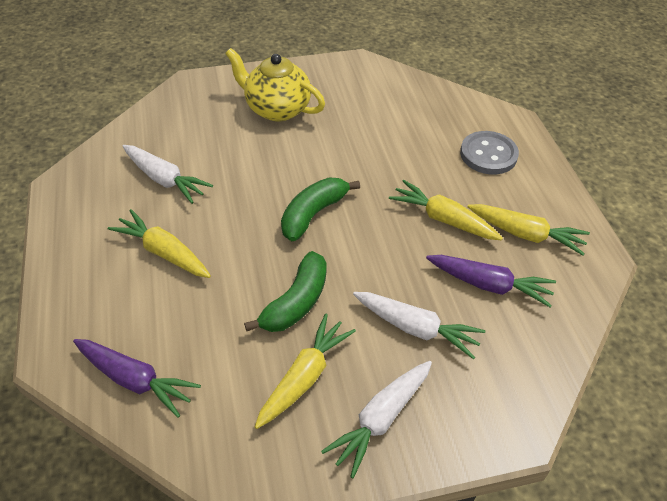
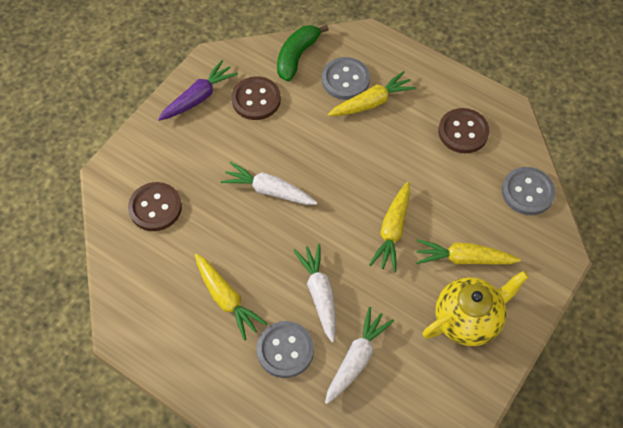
brown button: none = 0 -> [128,182,182,231] [231,76,281,120] [438,108,489,153] = 3
green banana: [244,251,327,332] [281,178,360,241] = 2 -> [277,25,329,82] = 1
grey button: [460,131,519,175] = 1 -> [257,321,314,378] [322,57,370,100] [502,167,556,215] = 3
purple carrot: [73,339,201,418] [426,255,556,307] = 2 -> [158,60,238,121] = 1

